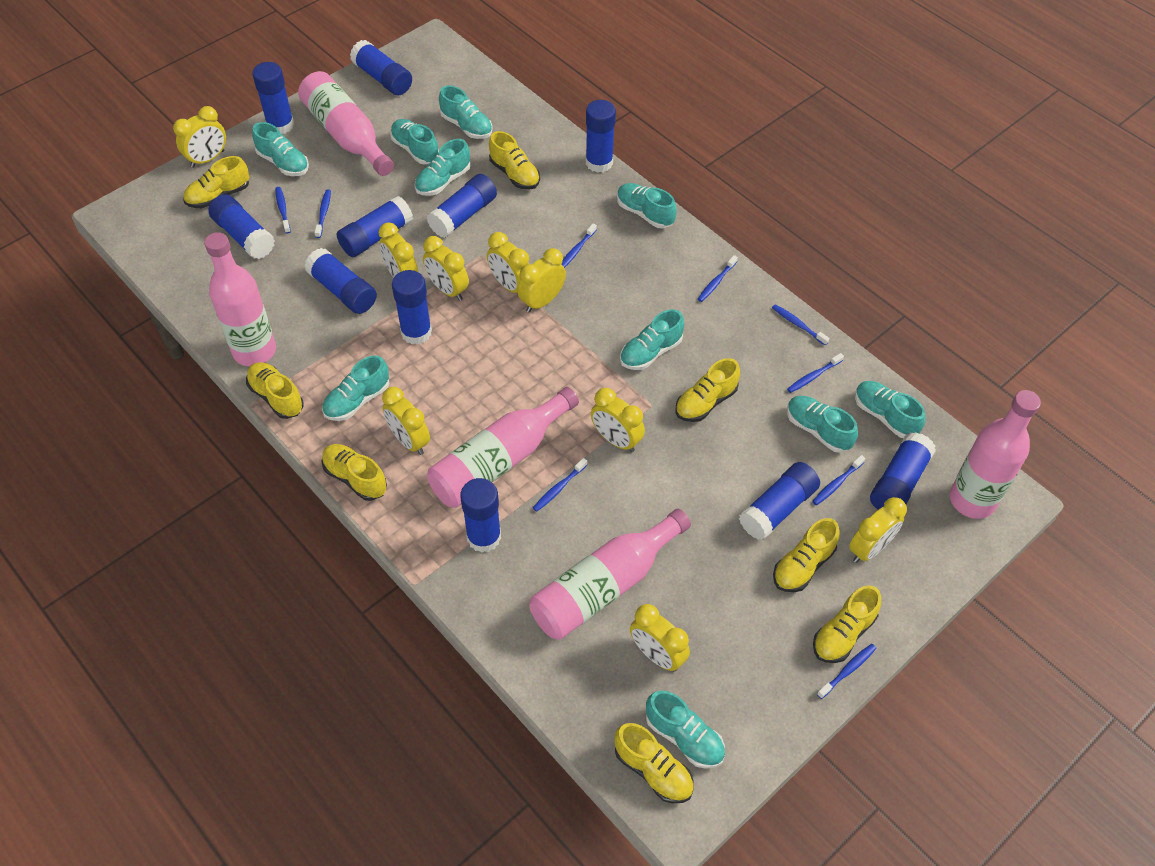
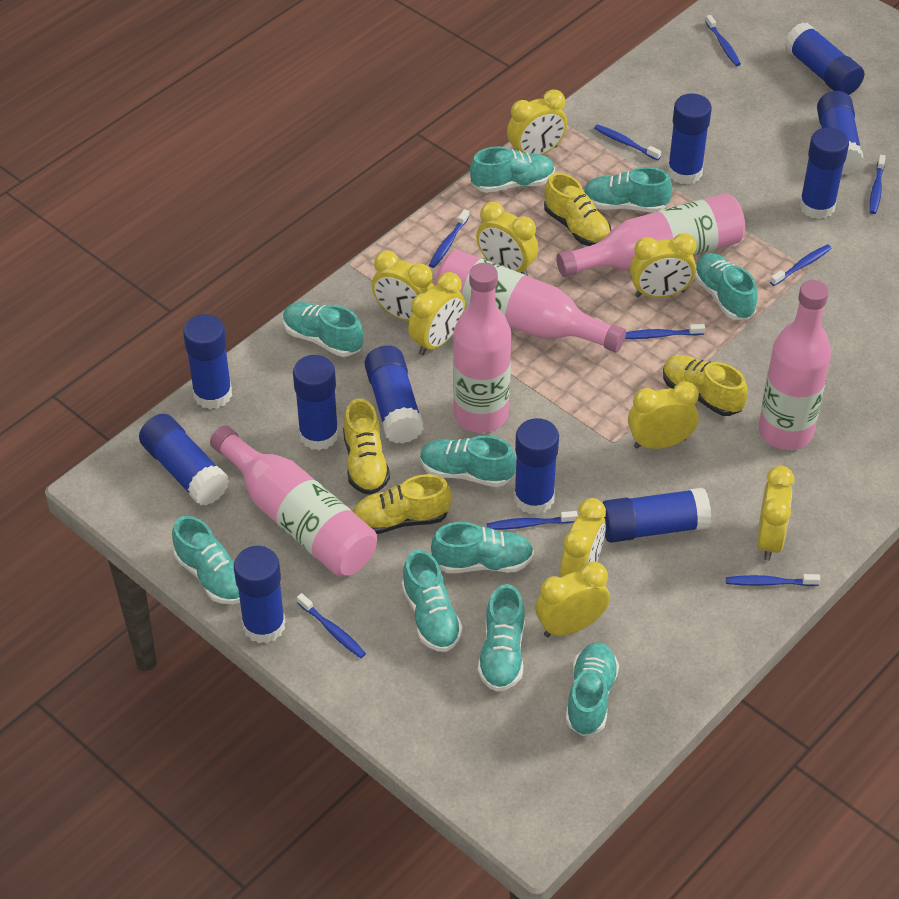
yellow shoe: [183,156,249,208] [246,362,304,419] [321,444,387,501] [489,131,540,190] [615,723,693,803] [675,358,740,422] [773,518,840,592] [813,585,881,663] = 8 -> [343,399,390,495] [353,474,452,534] [544,173,611,246] [663,355,748,416] = 4

